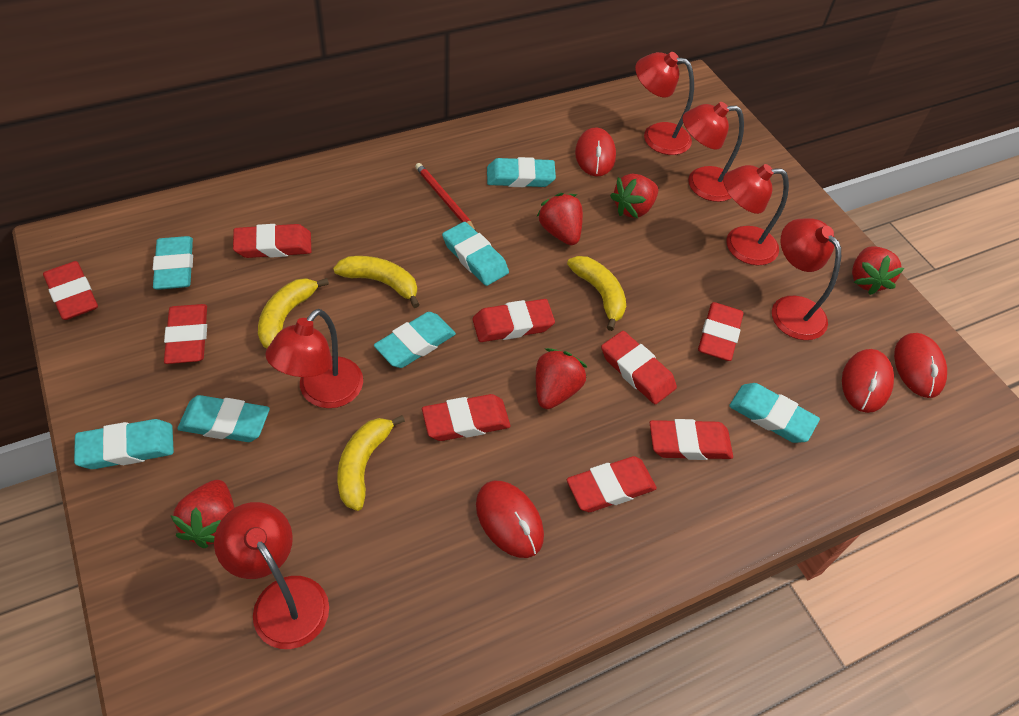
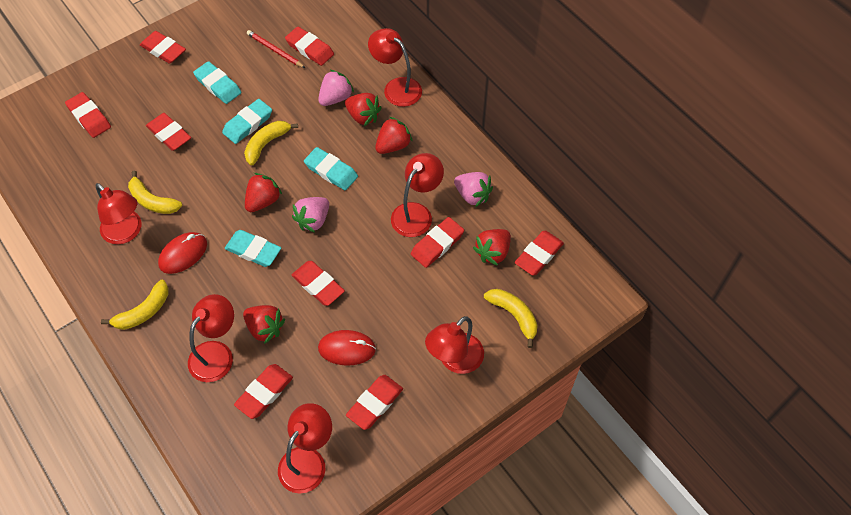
pink strawberry: none = 0 -> [292,197,329,232] [318,69,354,106] [454,172,493,207] = 3
red mouse: [476,481,544,558] [575,127,616,176] [842,349,894,413] [894,333,947,398] = 4 -> [158,232,207,274] [318,330,376,365] = 2
turquoise eraser: [74,419,174,469] [153,236,193,290] [177,395,270,442] [374,312,456,368] [442,222,509,286] [487,157,556,187] [729,383,820,443] = 7 -> [193,61,241,104] [222,99,272,144] [225,230,281,267] [304,147,358,191] = 4

